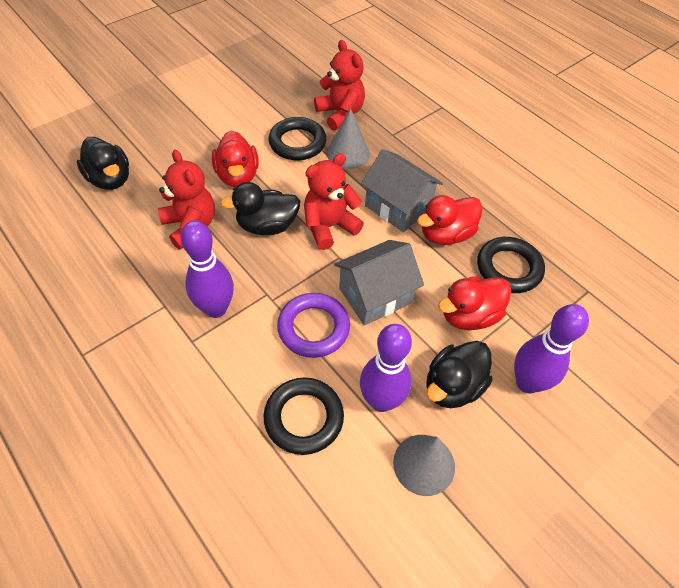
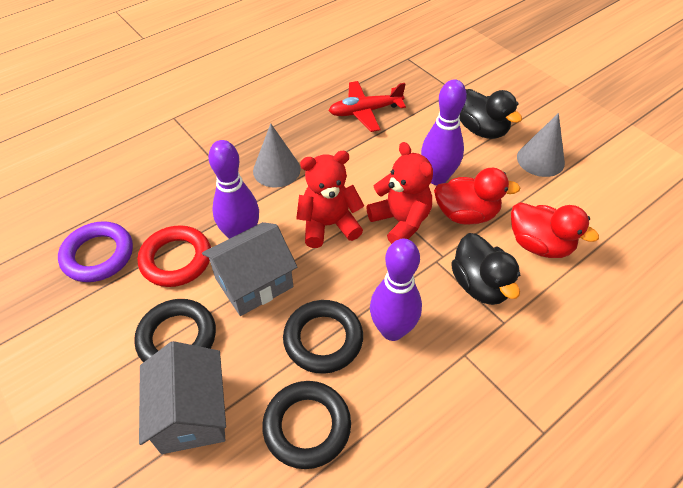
black duck: [77,137,129,190] [220,182,300,235] [426,341,493,408] = 3 -> [451,233,520,305] [459,89,522,139] = 2
red duck: [212,131,259,187] [417,195,482,245] [438,276,512,330] = 3 -> [434,168,520,224] [511,202,599,258] = 2
red plane: none = 0 -> [329,81,406,132] = 1
red ring: none = 0 -> [138,225,211,287] = 1
red teddy bear: [158,150,215,250] [304,153,364,250] [314,40,365,131] = 3 -> [296,151,364,248] [366,142,433,244] = 2

